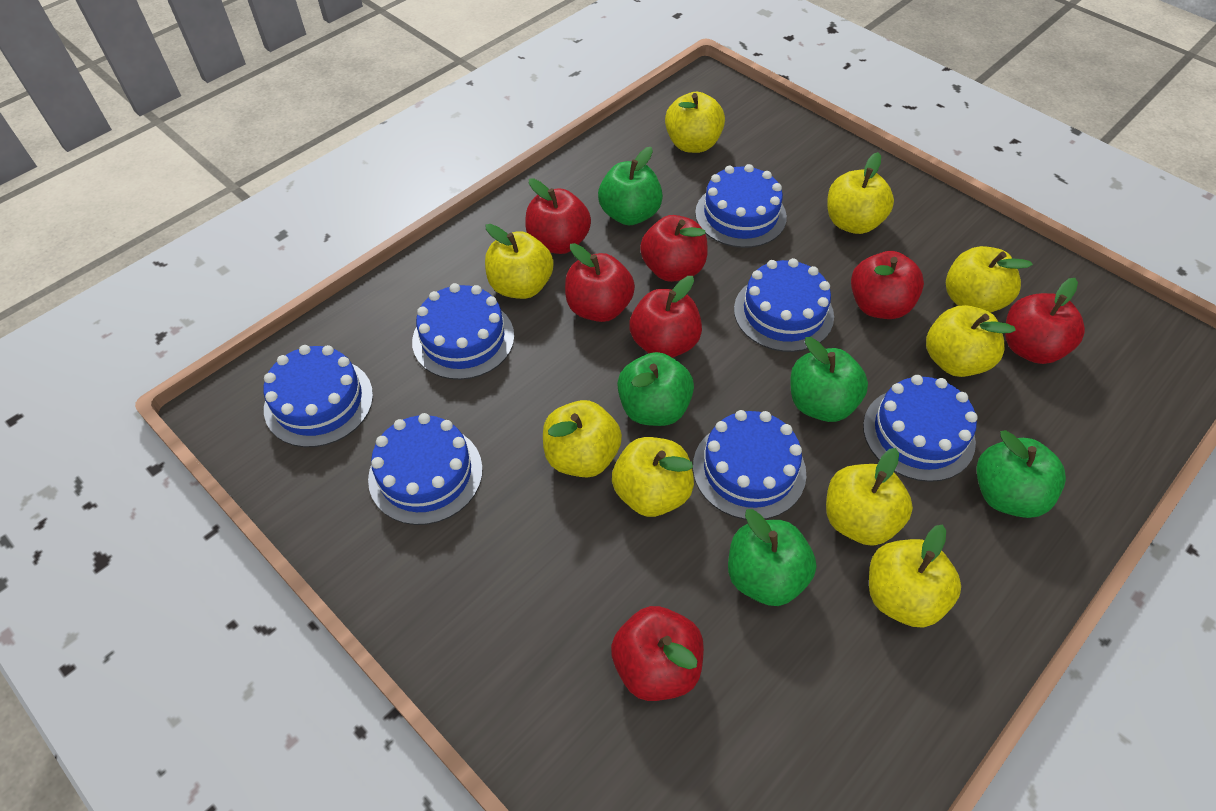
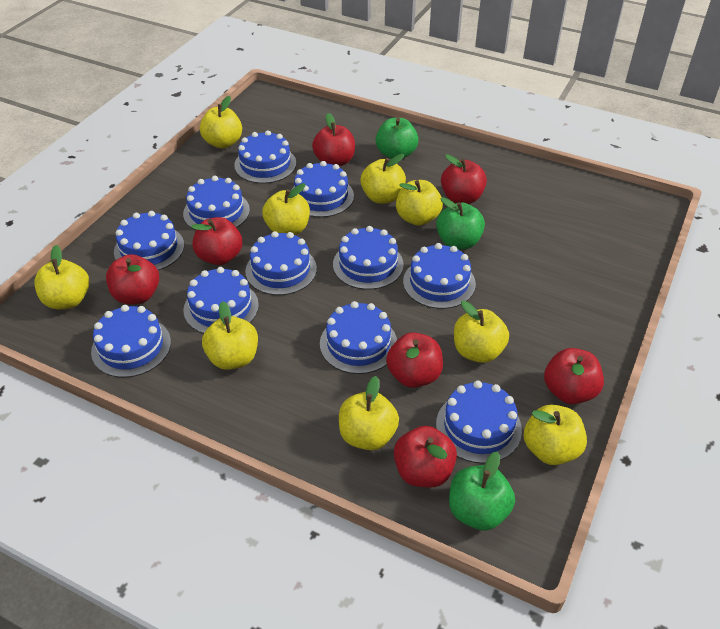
blue cake: [263,345,373,447] [368,413,483,525] [412,283,514,380] [693,410,806,520] [695,164,787,248] [734,258,834,352] [863,375,978,482] = 7 -> [91,305,171,378] [114,211,184,270] [183,176,250,231] [183,267,259,334] [234,130,296,183] [245,231,317,295] [292,161,354,217] [320,301,397,374] [333,226,404,290] [403,243,476,309] [436,380,522,464] = 11
green apple: [598,147,663,225] [617,352,694,426] [728,509,816,606] [790,337,868,422] [976,430,1066,518] = 5 -> [376,118,418,159] [436,197,485,250] [449,451,515,531] = 3

